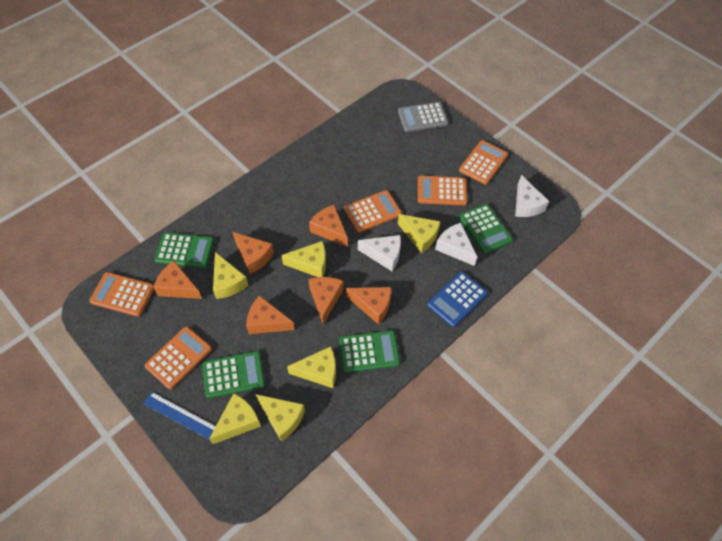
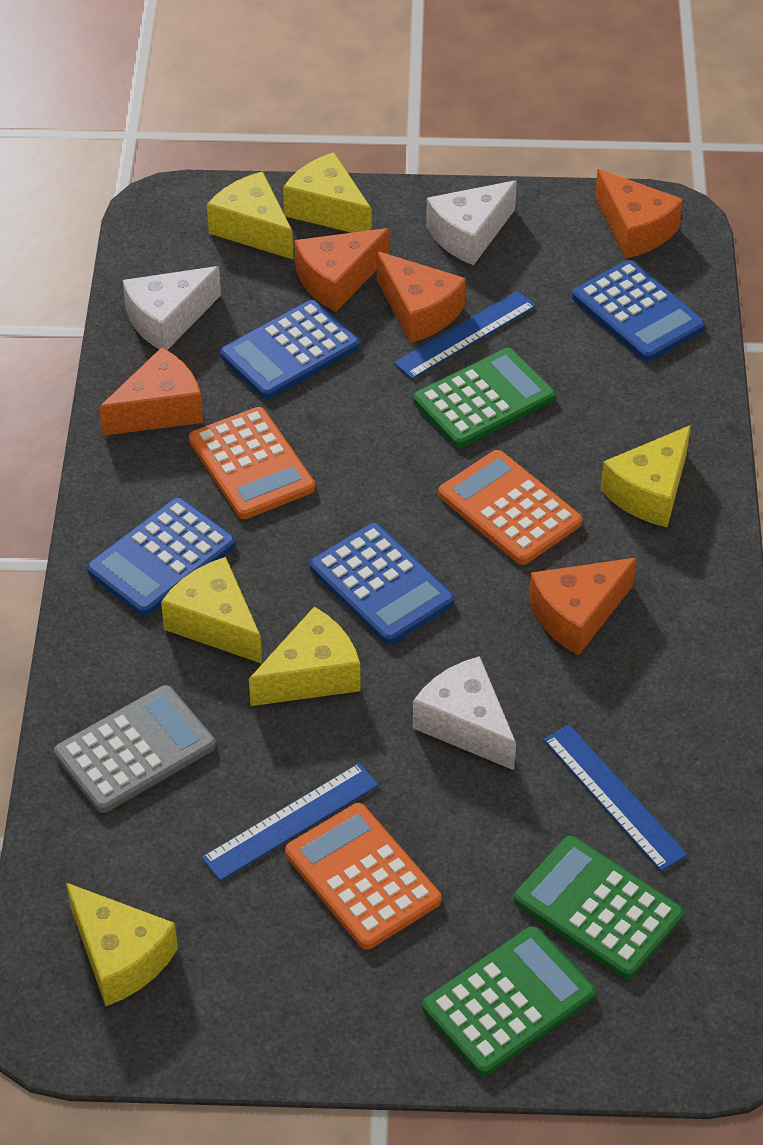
blue calculator: [427,271,488,327] = 1 -> [87,498,235,616] [220,300,359,399] [310,523,454,644] [572,260,705,361] = 4
blue ruler: [143,392,216,440] = 1 -> [201,763,379,881] [394,291,536,379] [544,725,688,871] = 3
green calculator: [155,232,214,268] [202,351,265,399] [339,330,400,373] [459,204,513,254] = 4 -> [413,348,555,448] [422,926,596,1076] [514,836,684,979] = 3
orange calculator: [89,272,154,317] [144,327,212,389] [344,190,402,233] [418,175,467,205] [459,140,508,185] = 5 -> [189,407,315,519] [285,803,441,950] [438,450,582,565] = 3
orange cheese: [153,261,202,299] [233,232,274,274] [246,295,295,334] [309,205,348,247] [309,277,344,325] [346,287,391,324] = 6 -> [99,347,203,436] [295,228,389,312] [377,251,466,343] [529,558,637,656] [595,169,683,259] = 5

